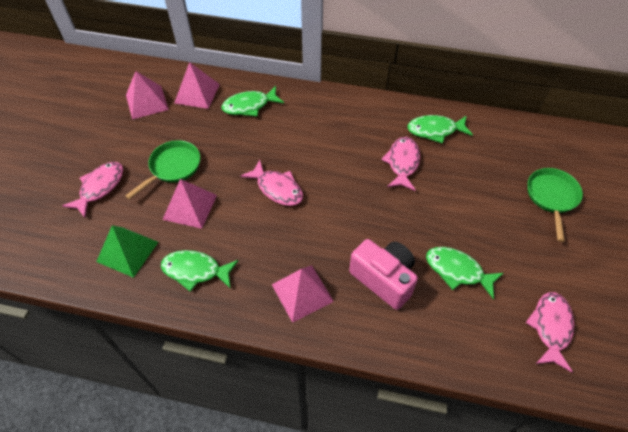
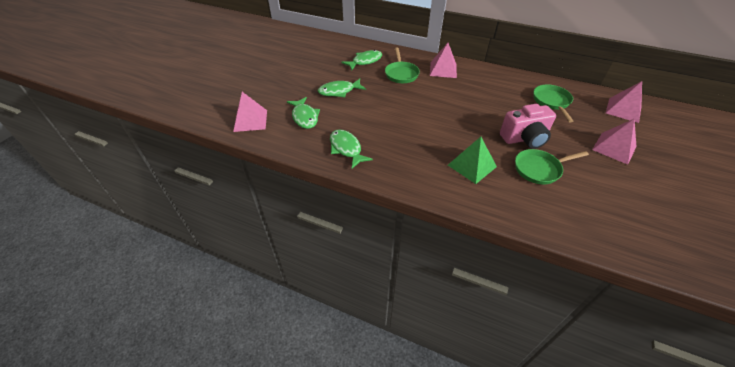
green pan: [125,140,200,200] [527,168,583,242] = 2 -> [385,48,420,83] [515,149,589,184] [533,84,573,122] = 3
pink fish: [62,162,123,218] [240,160,303,206] [381,137,420,191] [526,292,574,372] = 4 -> none = 0

